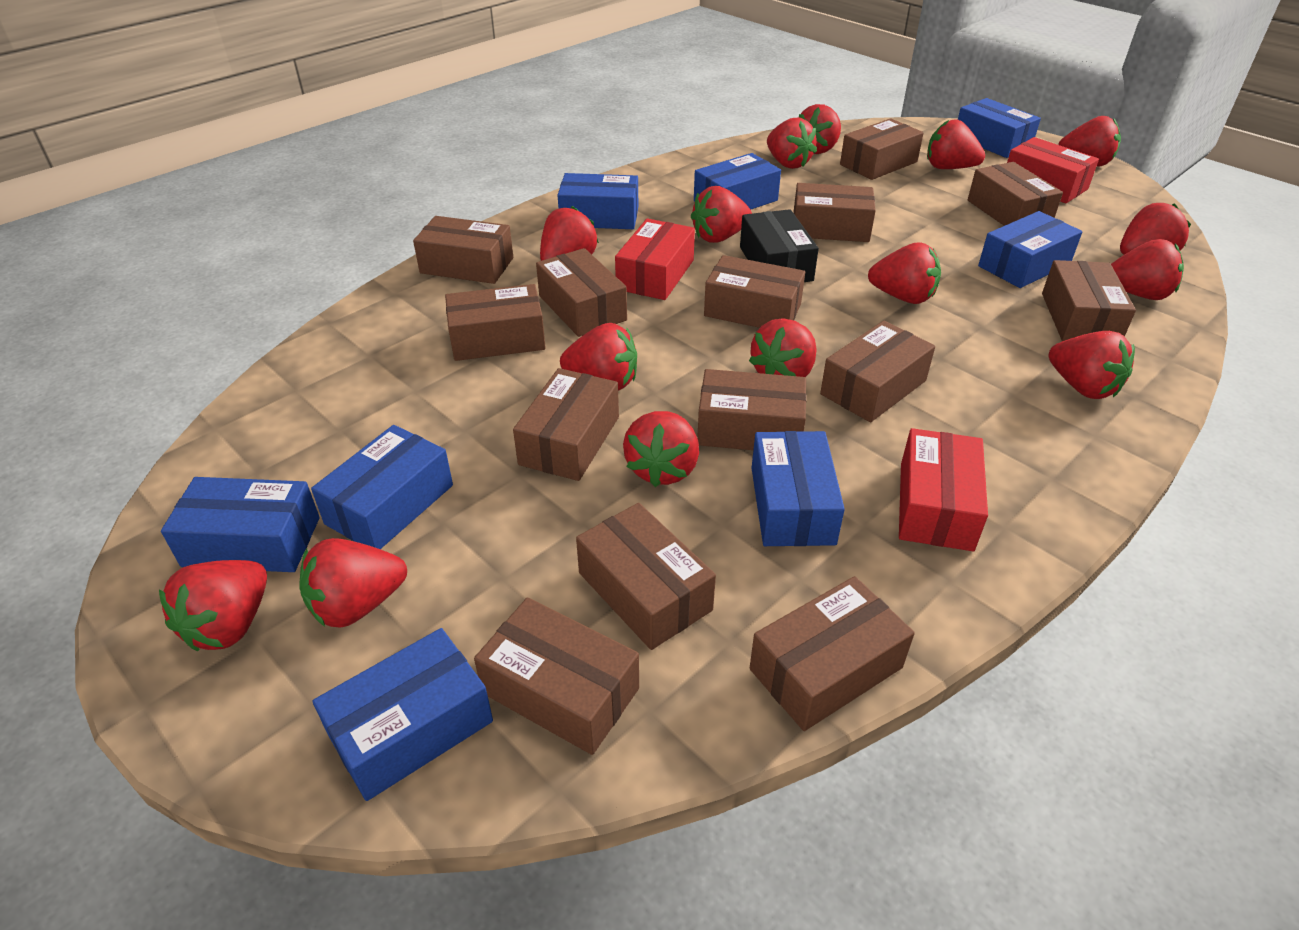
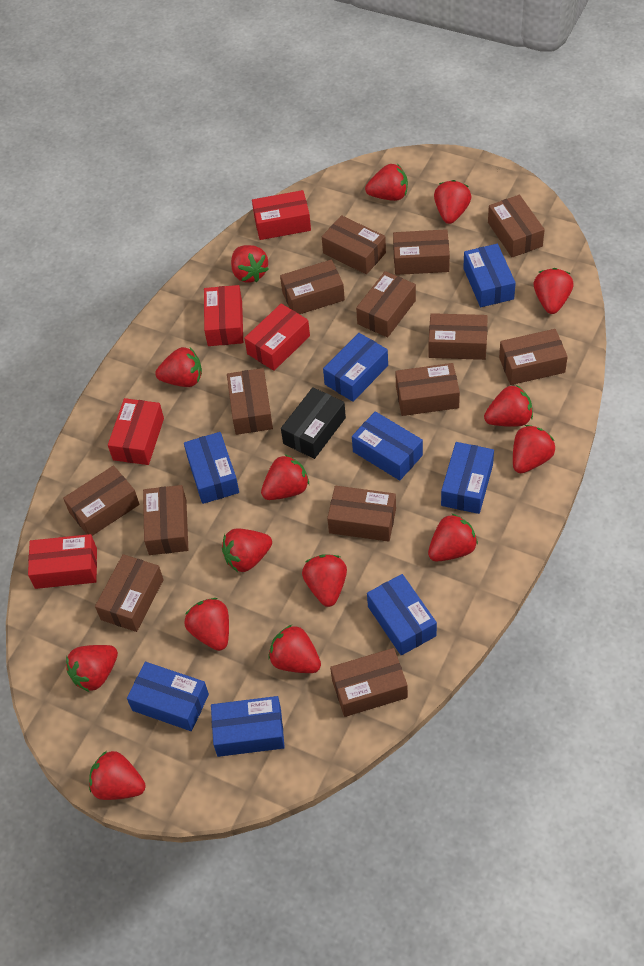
red box: [615,218,695,300] [899,428,988,551] [1007,137,1099,203] = 3 -> [28,534,97,589] [108,398,164,465] [204,285,243,346] [244,304,310,371] [252,190,311,240] = 5

